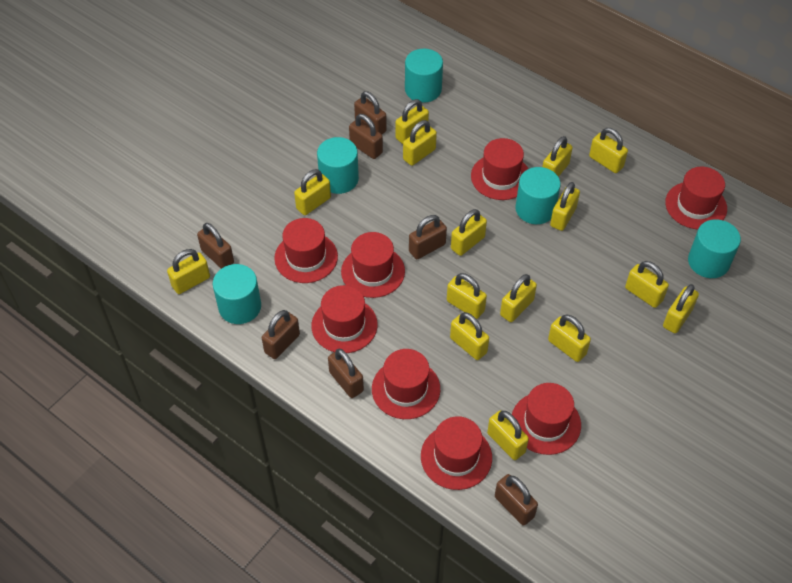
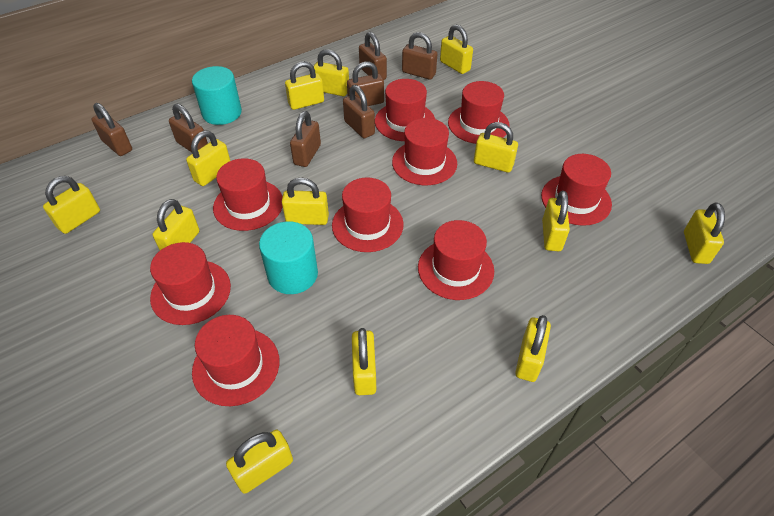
red hat: [274,218,338,283] [311,285,378,353] [341,232,405,298] [372,349,440,419] [421,416,492,490] [471,138,528,200] [512,383,581,455] [665,167,727,229] = 8 -> [150,242,231,325] [192,315,279,406] [213,158,283,231] [332,177,404,252] [375,79,435,141] [392,118,457,185] [418,220,494,300] [448,81,510,144] [541,154,612,226] = 9
turquoise cylinder: [213,264,261,324] [317,137,359,194] [405,49,443,103] [515,167,561,224] [688,219,741,278] = 5 -> [192,66,242,125] [259,222,318,294] = 2
yellow padlock: [167,249,210,294] [294,169,331,215] [395,99,429,144] [403,120,437,166] [447,273,487,319] [450,312,489,360] [451,209,487,256] [487,410,529,460] [500,274,537,322] [542,136,573,177] [548,315,591,362] [550,182,580,231] [589,128,628,173] [625,261,669,308] [663,284,699,333] = 15 -> [43,176,100,234] [153,199,199,250] [186,131,230,186] [226,430,293,494] [282,178,329,225] [285,61,324,110] [314,49,349,96] [352,328,377,395] [440,24,473,74] [474,122,518,173] [515,315,551,382] [542,191,570,251] [684,203,725,264] = 13

